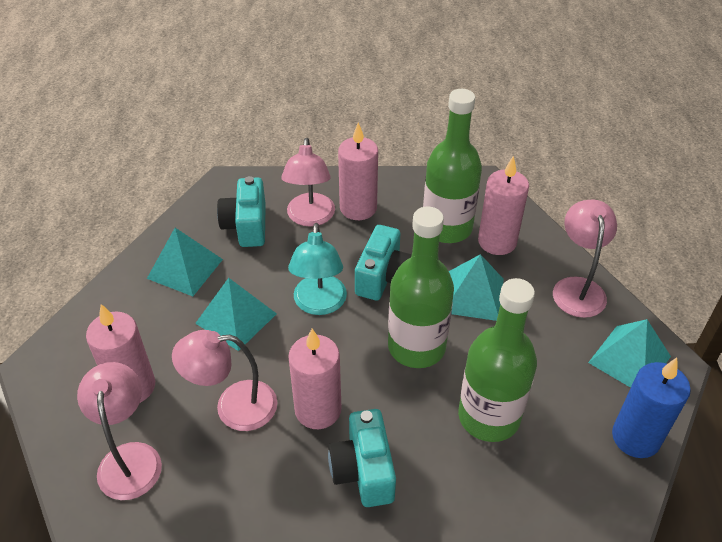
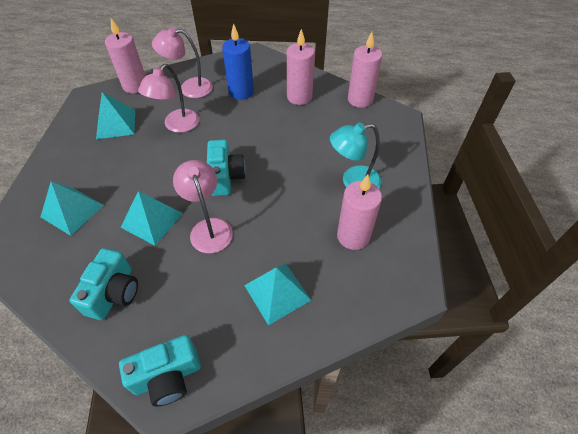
green bottle: [388,207,454,368] [423,89,482,243] [458,278,537,442] = 3 -> none = 0
pink lamp: [77,362,162,500] [172,330,278,431] [281,138,335,227] [553,199,617,318] = 4 -> [138,64,199,133] [152,27,213,98] [173,160,233,253] = 3

